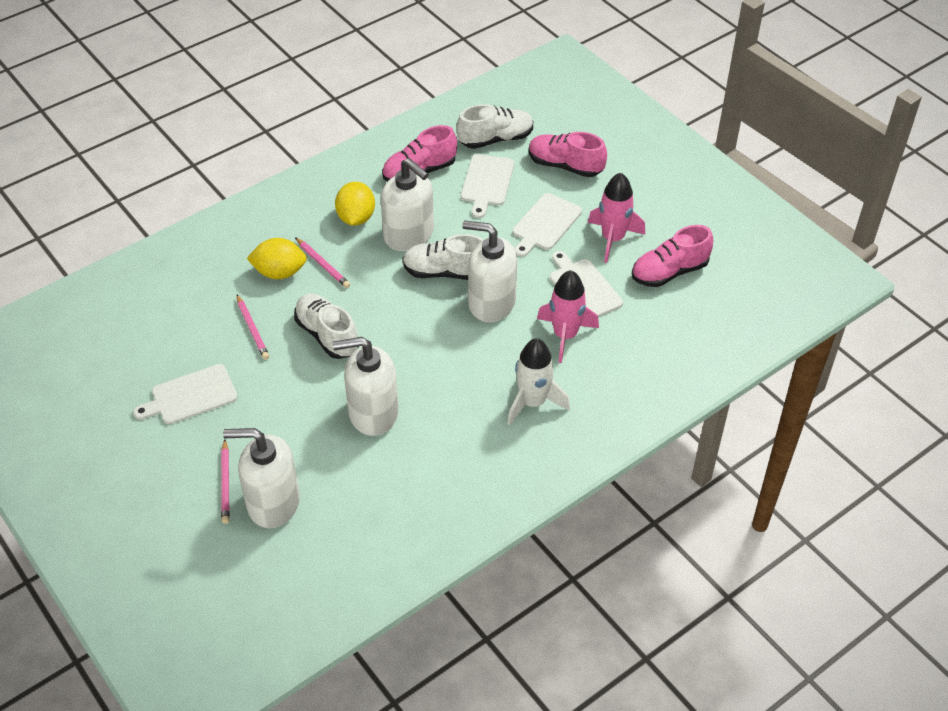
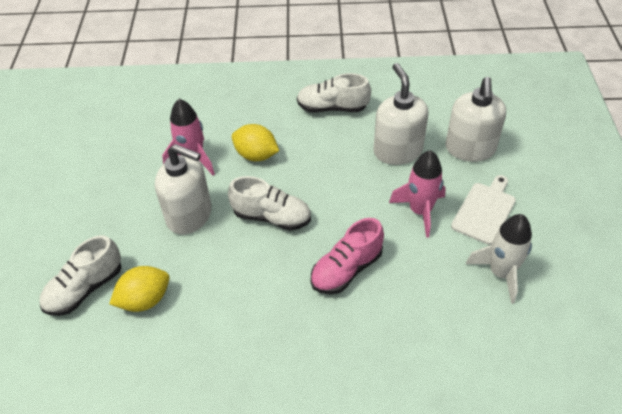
pink pencil: [221,440,230,524] [237,295,269,360] [295,237,350,288] = 3 -> none = 0
pink shoe: [382,125,457,182] [529,132,607,177] [632,225,713,287] = 3 -> [311,218,384,294] = 1
white cutting board: [133,364,238,424] [461,154,514,218] [513,193,582,257] [550,251,623,317] = 4 -> [451,175,516,245] = 1
white soap dispenser: [223,428,300,528] [332,337,398,436] [381,158,434,251] [462,220,517,322] = 4 -> [155,144,212,235] [374,63,428,165] [445,77,506,162] = 3

